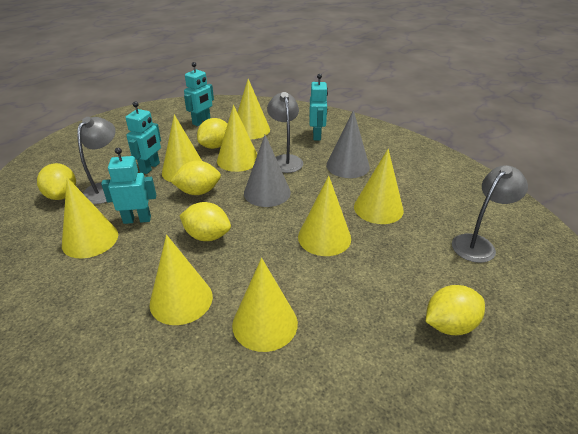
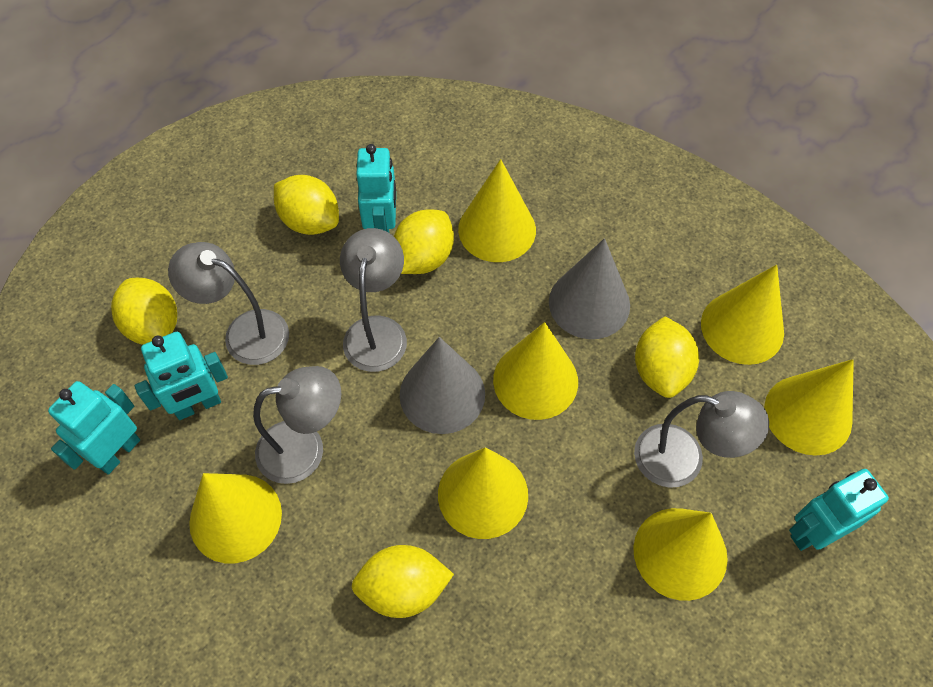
grey lamp: [77,117,116,204] [267,92,303,173] [452,165,528,263] = 3 -> [168,242,289,365] [253,366,341,484] [340,228,407,372] [634,391,769,488] = 4
yellow cone: [62,177,118,258] [150,235,213,325] [162,115,202,182] [217,105,257,172] [232,258,298,352] [237,79,270,139] [298,176,351,256] [354,149,404,224] = 8 -> [189,473,282,563] [438,447,528,539] [458,159,536,262] [493,322,578,420] [633,508,728,601] [701,265,784,365] [764,359,854,456] = 7

